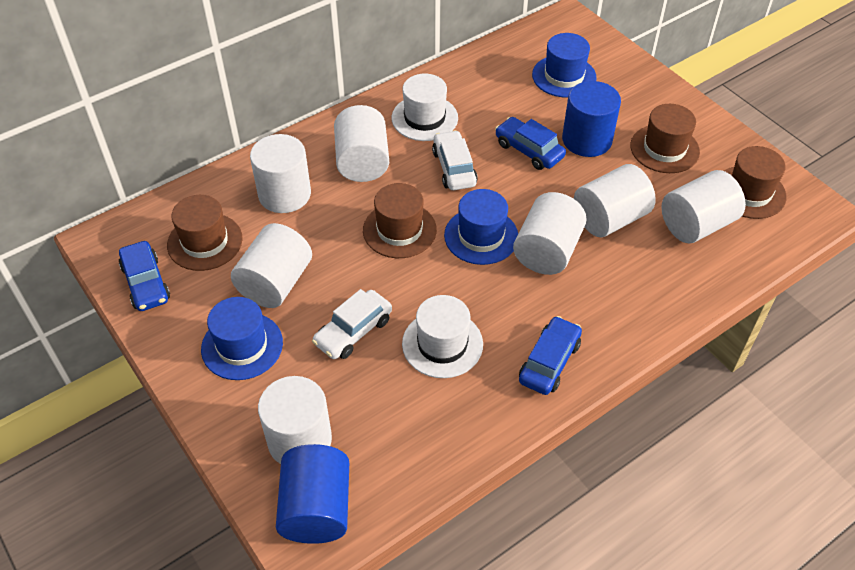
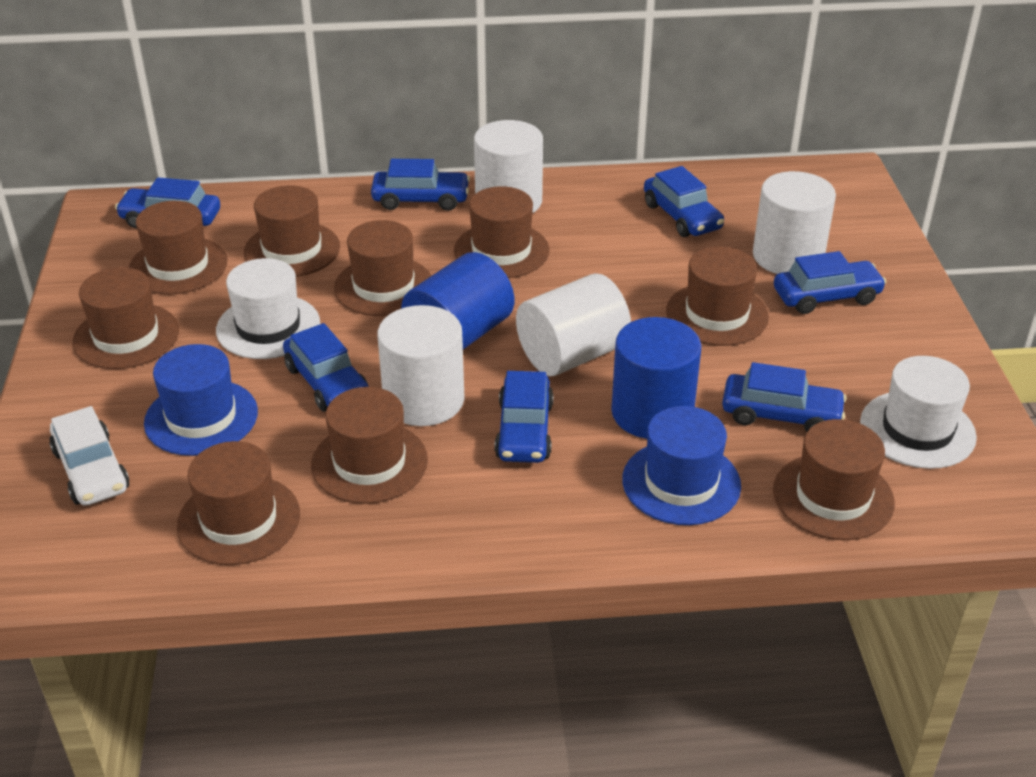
blue car: [119,241,170,311] [495,117,566,170] [519,316,582,395] = 3 -> [115,178,220,228] [283,323,368,412] [371,159,470,211] [495,371,554,463] [644,166,724,237] [722,362,847,432] [774,251,887,314] = 7
blue hat: [201,297,283,380] [444,189,518,265] [532,33,597,98] = 3 -> [144,344,258,456] [622,406,741,525] = 2
brown hat: [167,195,243,271] [363,183,437,258] [630,104,700,173] [724,146,787,219] = 4 -> [72,267,179,369] [129,201,227,294] [177,441,300,565] [244,185,340,277] [311,387,428,504] [334,220,431,316] [454,186,549,278] [666,246,769,346] [773,419,895,540] = 9
white car: [312,289,392,359] [432,130,478,190] = 2 -> [49,406,129,506] = 1
white cylinder: [231,223,312,308] [250,134,311,213] [258,376,332,464] [334,105,389,182] [513,192,587,275] [574,164,656,237] [661,170,746,243] = 7 -> [377,305,465,426] [474,120,543,213] [516,273,631,376] [753,171,836,274] = 4

